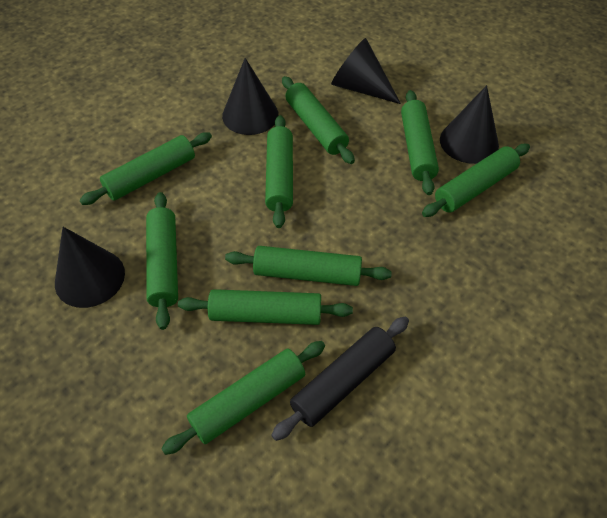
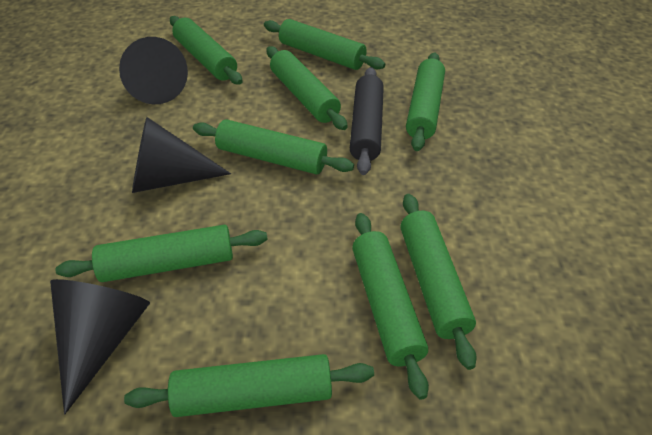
black cone: [55,227,125,308] [222,58,279,135] [331,38,401,104] [440,85,499,164] = 4 -> [50,279,150,414] [119,37,188,104] [132,117,231,193] = 3

